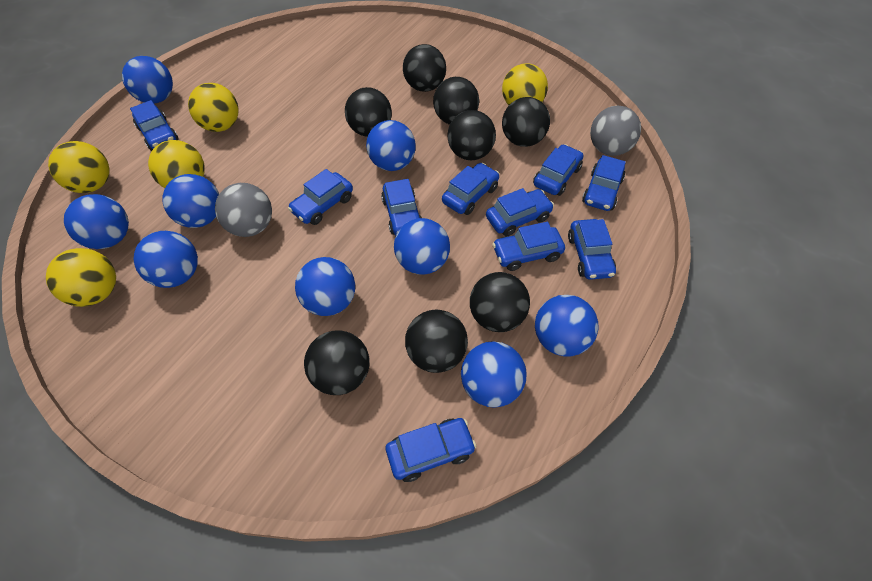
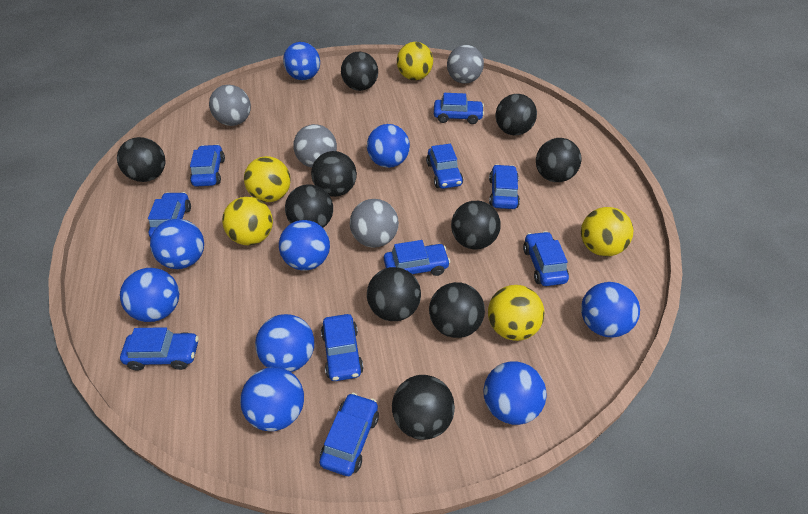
black ball: [304,330,370,395] [345,87,392,137] [403,44,446,92] [405,310,468,373] [433,77,479,125] [447,110,496,160] [470,272,530,332] [502,97,550,147] = 8 -> [117,137,165,182] [285,184,333,228] [311,151,357,197] [341,52,378,91] [367,267,421,321] [392,375,455,440] [429,282,485,338] [451,201,501,250] [496,94,537,135] [536,138,581,182] = 10
grey ball: [215,183,272,237] [590,106,641,156] = 2 -> [209,85,251,126] [293,124,337,168] [350,199,399,248] [447,45,484,84] = 4

